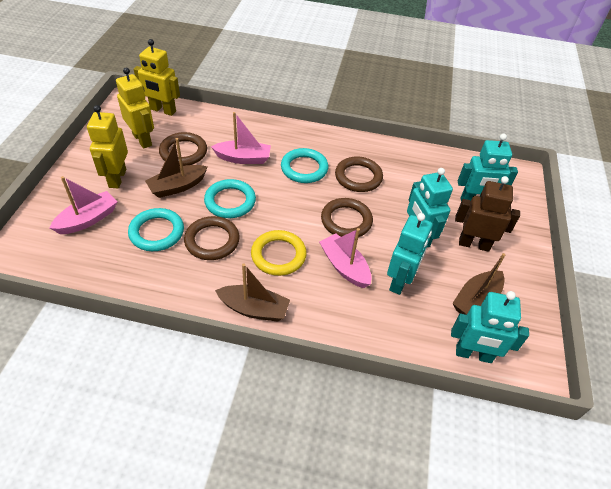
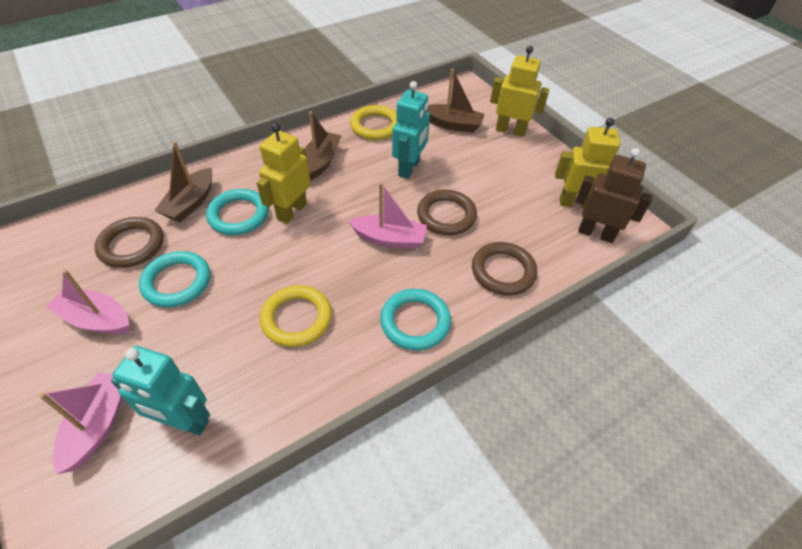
brown ring: [159,132,207,166] [184,216,240,260] [321,198,373,237] [335,156,383,192] = 4 -> [95,217,164,268] [417,189,477,235] [472,242,537,296] = 3
turquoise robot: [387,213,433,295] [407,168,453,247] [451,291,529,363] [458,134,518,202] = 4 -> [111,346,210,435] [392,81,430,179] = 2
yellow ring: [251,230,307,276] = 1 -> [260,285,332,347] [350,105,397,140] = 2

